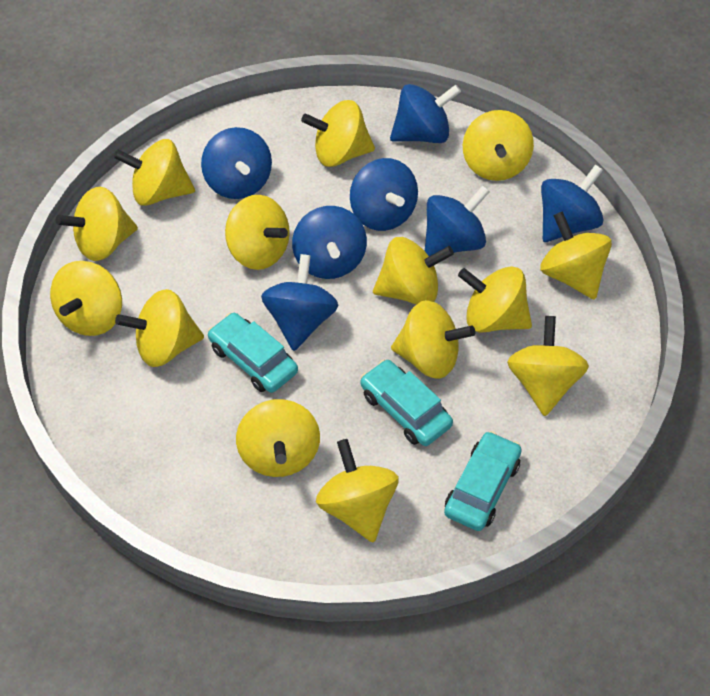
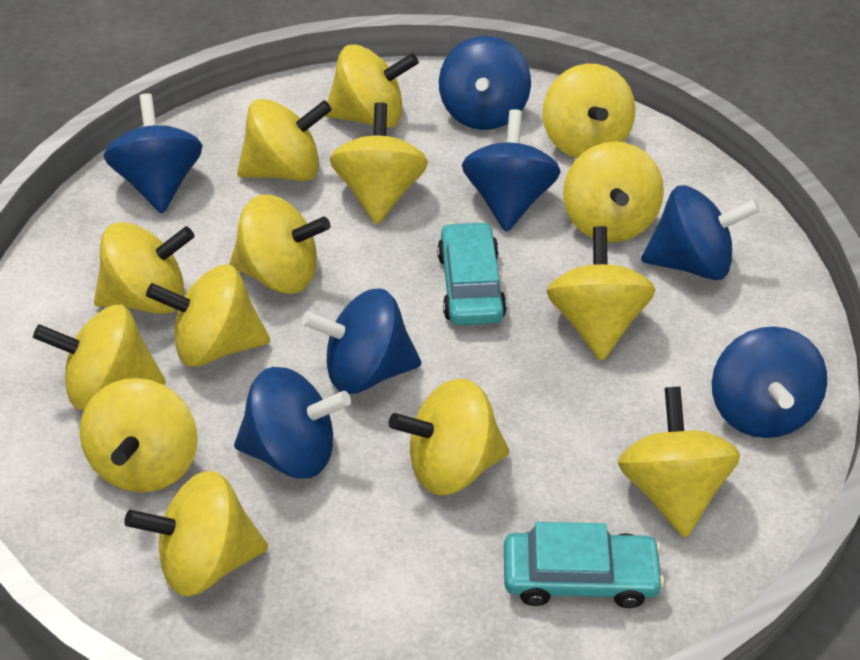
turquoise car: [208,313,298,393] [360,360,453,446] [444,431,522,531] = 3 -> [437,221,507,325] [504,522,665,608] = 2

